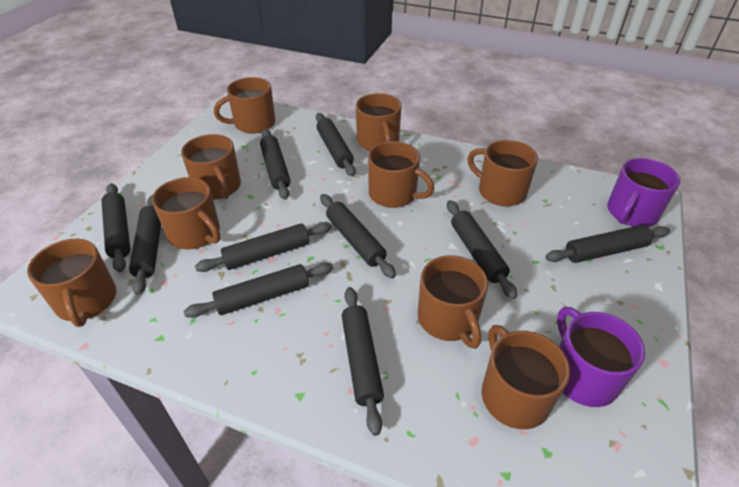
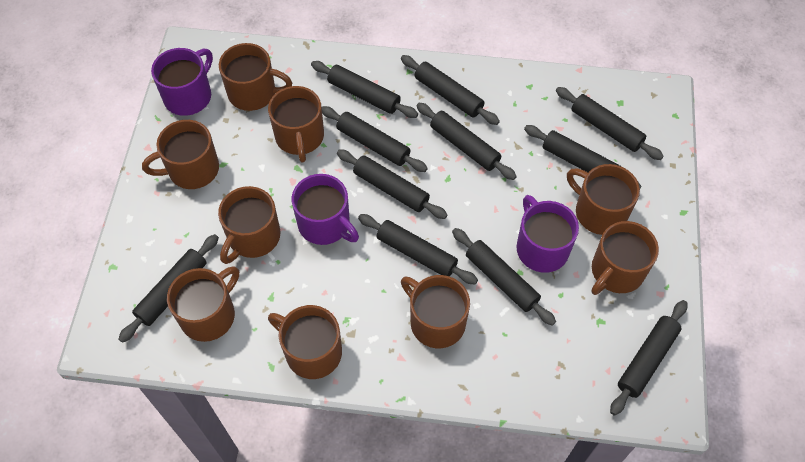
black rolling pin: [101,183,130,272] [129,195,161,295] [184,263,333,318] [195,222,332,272] [260,129,291,200] [316,113,356,176] [320,194,396,279] [342,287,384,436] [447,200,517,299] [545,225,670,263] = 10 -> [119,234,219,343] [311,61,418,118] [322,106,428,172] [337,149,447,219] [358,214,478,284] [401,55,500,125] [417,103,517,180] [452,228,556,326] [524,125,642,189] [556,87,664,160] [610,300,687,416] = 11
purple mug: [557,307,645,407] [607,158,680,227] = 2 -> [151,48,213,116] [292,174,359,245] [517,195,579,273] = 3

